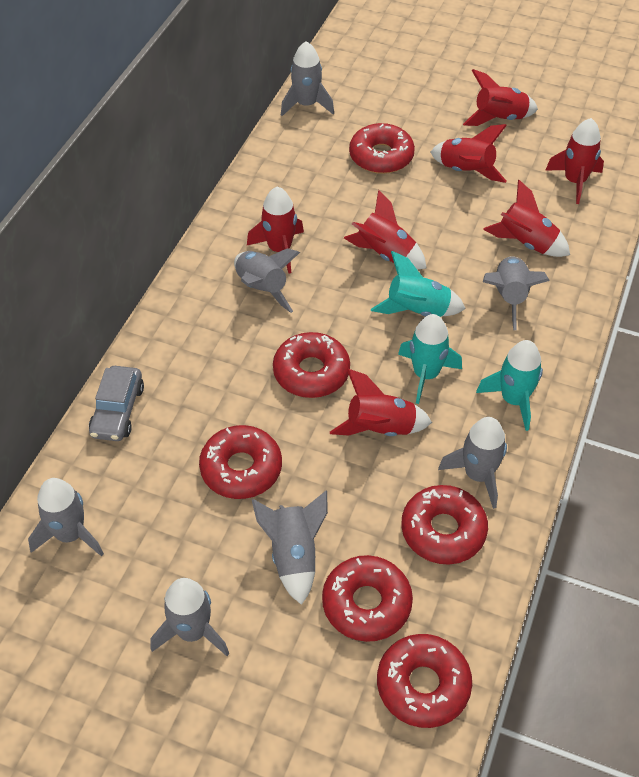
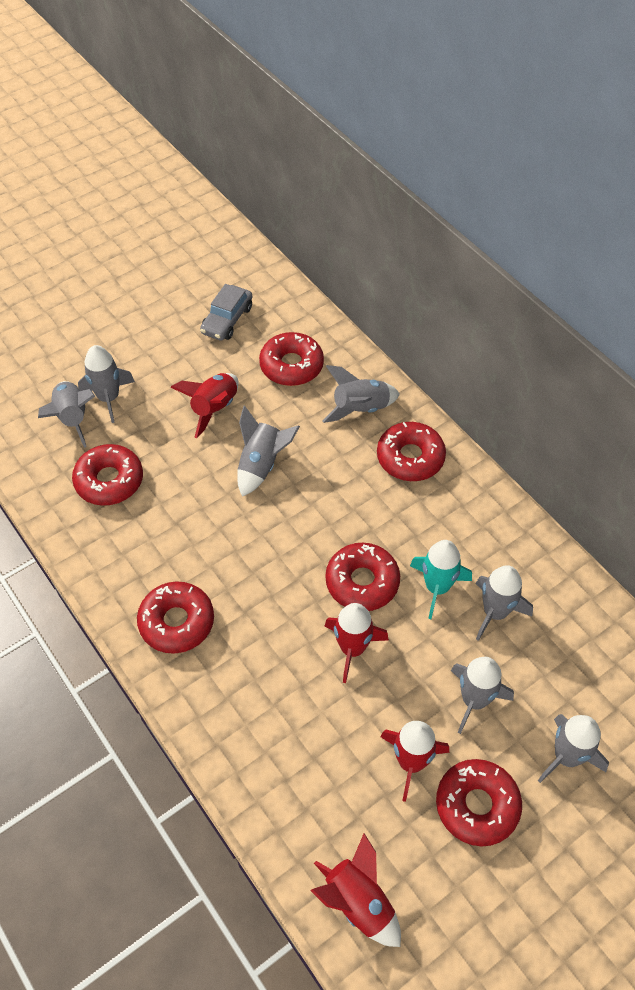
red rocket: [247,187,304,273] [330,369,432,436] [344,190,427,269] [431,124,507,183] [463,69,538,126] [483,180,570,257] [545,118,604,204] = 7 -> [170,373,239,438] [310,833,401,947] [325,603,389,683] [380,721,449,802] = 4
turquoise rocket: [371,251,466,317] [398,314,462,404] [476,340,543,431] = 3 -> [410,540,472,619] = 1

